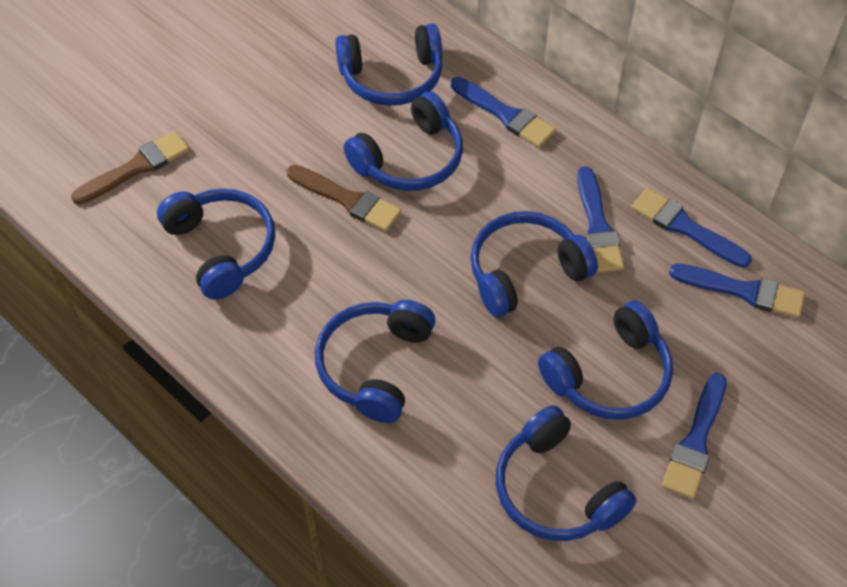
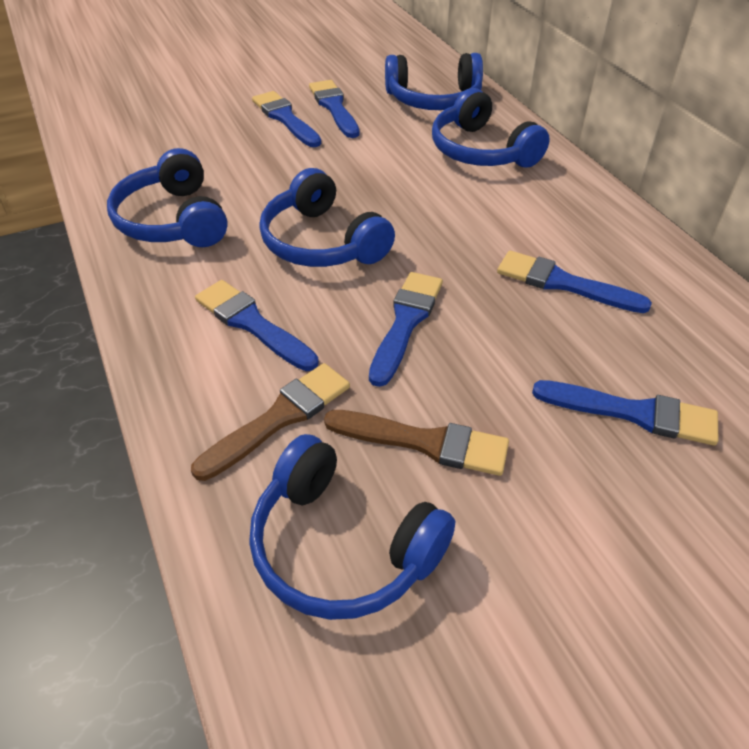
blue brush: [451,77,556,147] [577,166,624,273] [631,188,752,268] [662,373,727,499] [669,264,805,318] = 5 -> [195,280,319,371] [252,91,321,147] [309,80,359,138] [369,272,443,387] [497,251,652,313] [532,380,718,445] = 6
blue headphones: [157,188,275,300] [315,300,435,423] [335,24,442,106] [344,91,463,191] [471,211,598,317] [496,405,637,541] [538,301,673,420] = 7 -> [107,148,228,247] [249,434,455,620] [259,168,395,267] [385,53,483,110] [432,88,550,168] = 5

